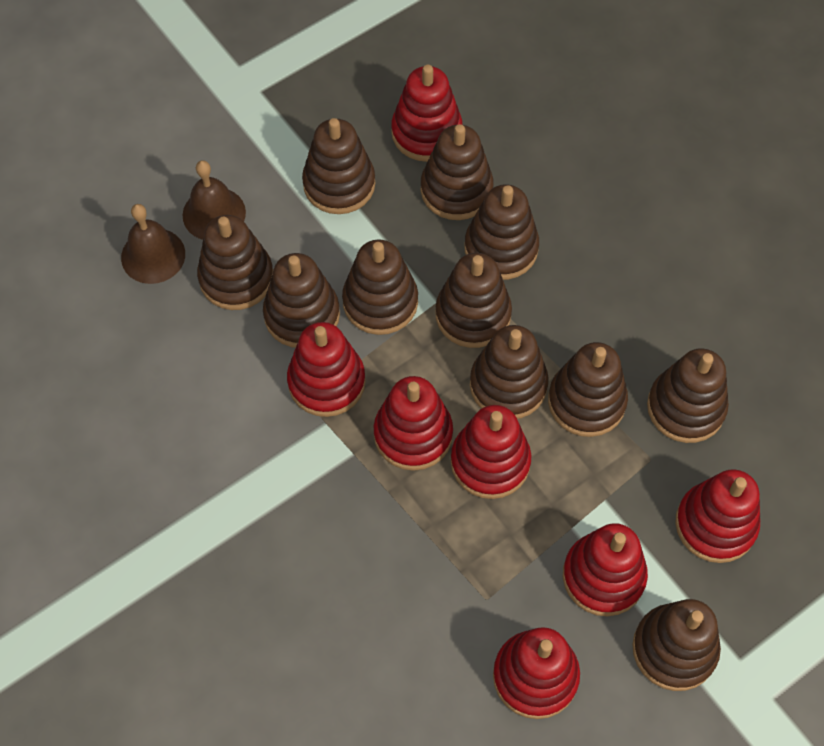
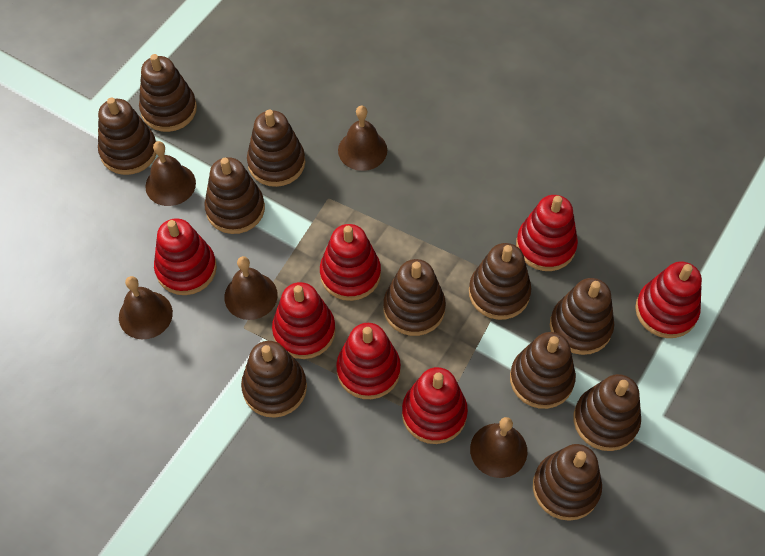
brown bell: [121,204,185,284] [183,160,246,240] = 2 -> [119,276,173,339] [145,141,196,206] [224,256,278,320] [338,106,387,171] [470,417,527,478] = 5

